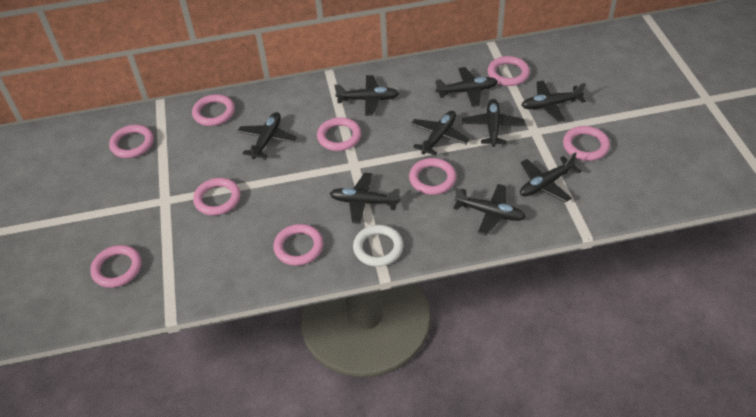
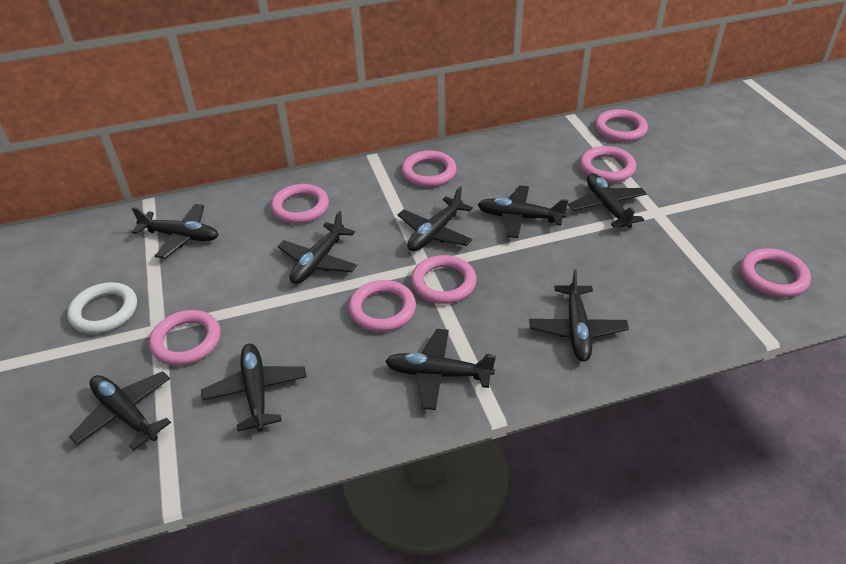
pink ring: [90,245,142,288] [109,125,154,158] [192,94,235,126] [193,178,241,215] [273,224,323,266] [317,117,361,151] [409,158,456,195] [488,56,530,86] [563,126,610,161] = 9 -> [149,310,220,366] [271,184,329,224] [348,280,416,332] [401,151,457,187] [411,255,476,304] [580,146,636,183] [595,109,648,142] [741,248,811,297] = 8

